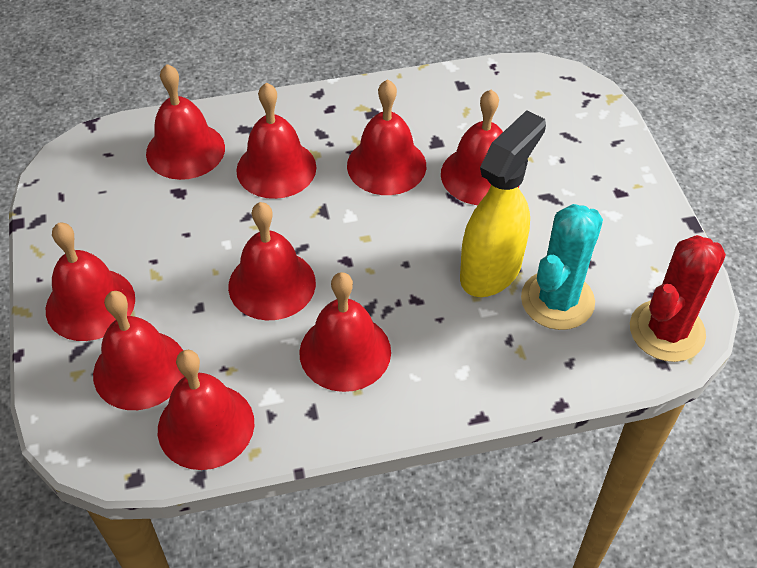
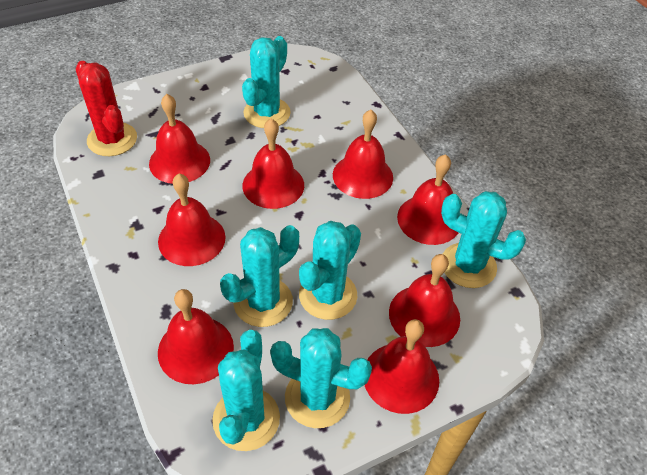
red bell: [46,223,135,341] [93,291,185,410] [146,64,225,180] [158,350,254,470] [228,202,316,320] [236,83,316,199] [299,272,391,392] [347,79,426,195] [441,90,520,205] = 9 -> [149,94,210,184] [158,174,225,266] [158,289,234,384] [242,119,304,209] [333,110,393,199] [365,319,439,414] [389,254,460,347] [397,154,459,245] = 8
turquoise cactus: [521,204,603,330] = 1 -> [212,330,280,451] [220,225,299,327] [242,36,291,128] [270,328,372,428] [299,221,361,320] [441,191,526,288] = 6
yellow spray bottle: [460,110,546,297] = 1 -> none = 0

